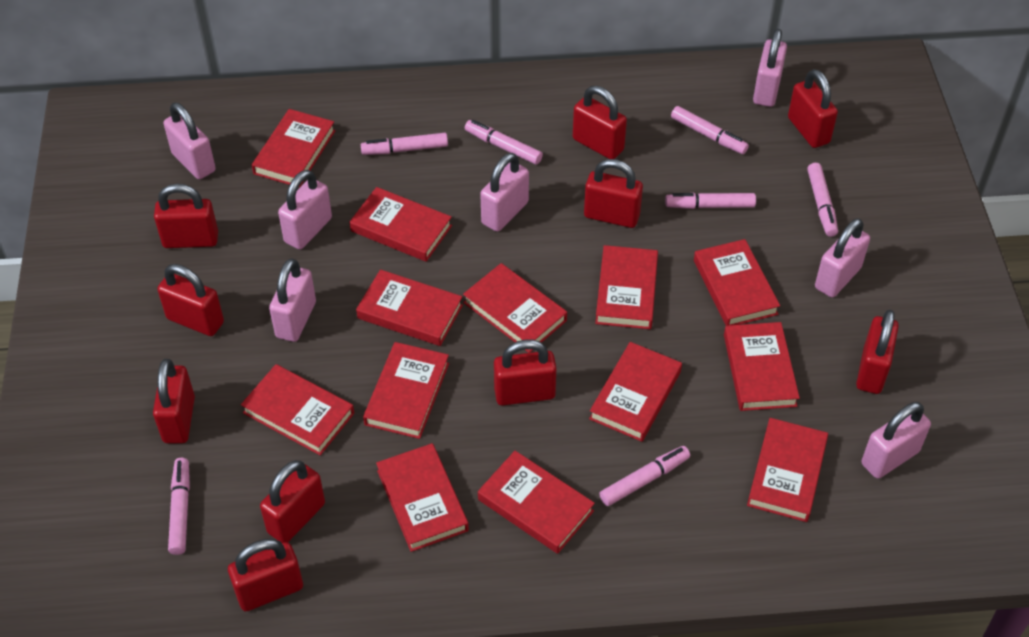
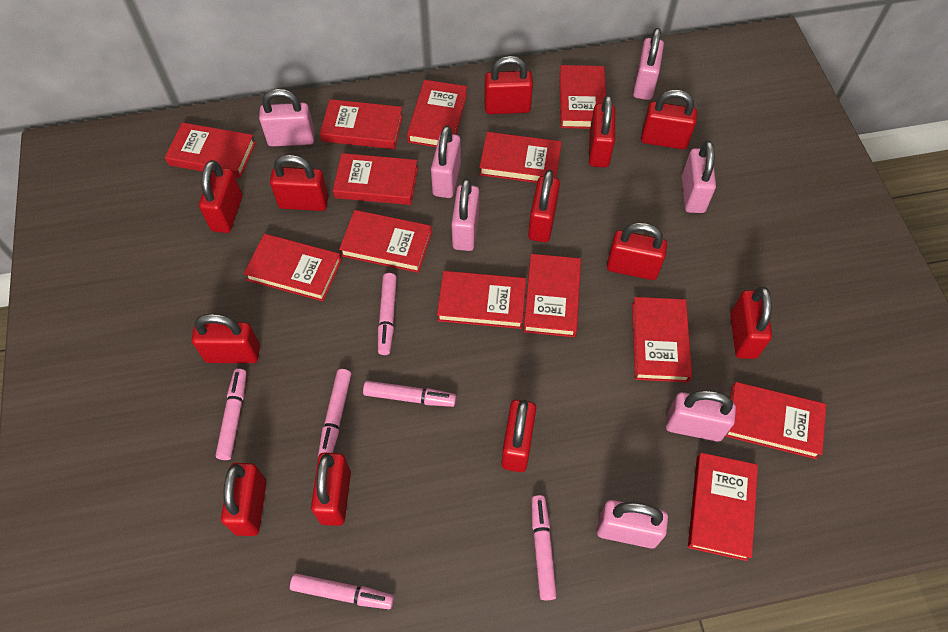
pink marker: [168,458,190,555] [361,133,448,155] [465,120,543,165] [599,446,690,506] [665,193,756,209] [671,106,749,154] [807,163,838,237] = 7 -> [216,369,247,460] [290,574,394,609] [318,369,351,457] [363,381,456,407] [378,273,397,355] [532,495,557,600] = 6
red padlock: [153,359,195,443] [154,184,218,248] [157,264,224,336] [228,539,303,612] [260,460,325,543] [494,340,557,406] [573,86,627,159] [584,159,643,228] [788,69,838,148] [856,310,899,394] = 10 -> [192,314,260,363] [199,160,242,233] [221,463,267,536] [270,155,328,211] [311,453,351,526] [484,56,533,114] [501,399,536,472] [528,170,560,242] [589,95,615,167] [607,222,667,280] [641,90,697,149] [730,286,772,359] = 12

